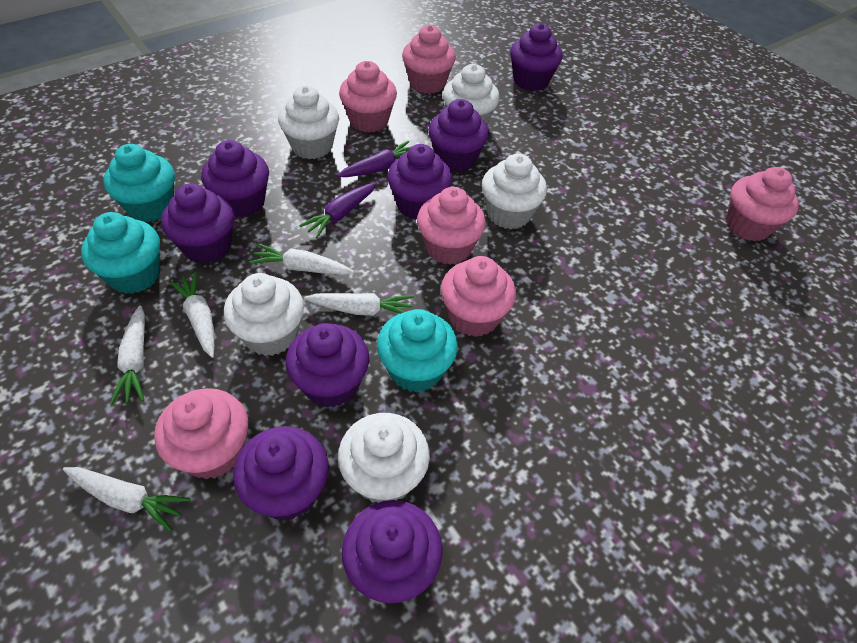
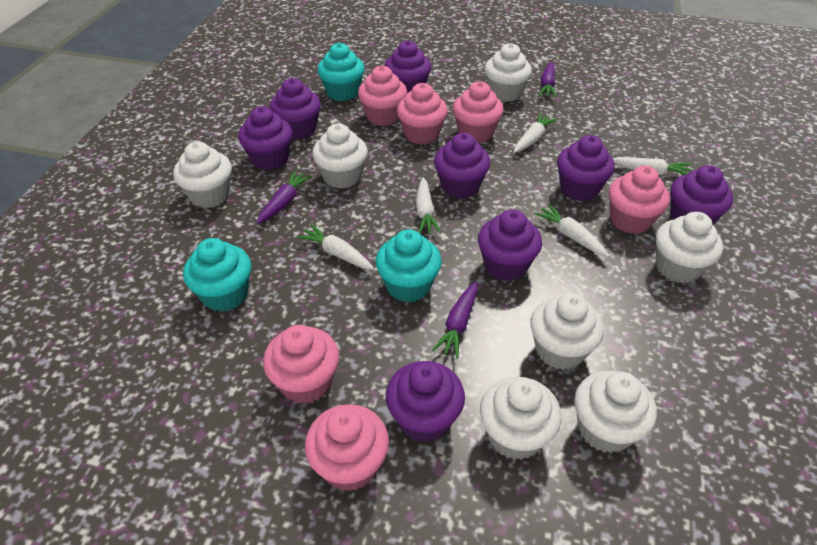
purple carrot: [299,183,377,238] [337,140,412,177] = 2 -> [257,171,312,224] [432,281,478,359] [538,62,557,98] = 3
white cupcake: [224,273,304,356] [278,86,339,159] [338,413,430,503] [443,64,500,124] [482,153,547,229] = 5 -> [173,141,232,208] [312,123,368,189] [480,377,561,460] [484,43,532,102] [530,293,604,370] [574,371,657,453] [656,212,723,283] = 7

